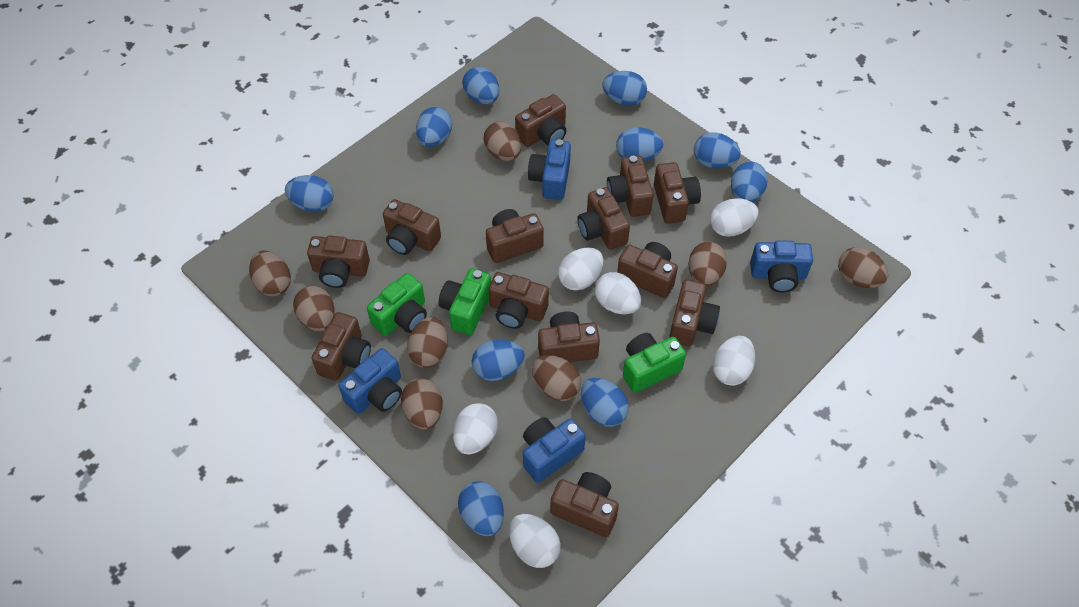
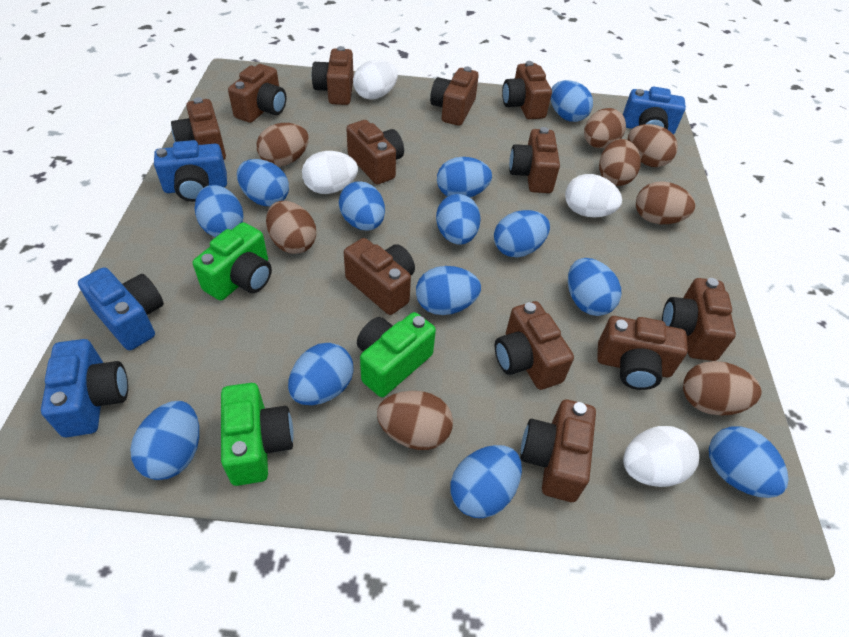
blue egg: [285,175,333,212] [416,107,452,147] [458,481,504,536] [462,67,499,104] [472,340,525,381] [581,378,629,427] [602,71,647,106] [616,127,663,162] [694,132,741,168] [731,161,768,202] = 10 -> [130,401,199,480] [195,185,244,237] [237,159,289,206] [288,343,354,405] [339,181,385,231] [416,266,481,315] [436,194,481,245] [437,157,492,197] [451,445,522,518] [494,210,550,258] [550,80,593,122] [568,258,621,316] [709,426,789,498] = 13
brown camera: [307,235,370,288] [312,312,371,381] [383,199,441,255] [486,209,544,263] [489,272,549,329] [515,94,567,147] [538,311,600,362] [550,472,619,537] [577,187,630,250] [607,156,653,217] [617,242,678,298] [654,162,701,224] [669,279,720,346] = 13 -> [171,97,226,160] [228,64,287,123] [312,46,354,105] [344,238,415,315] [346,120,404,184] [430,67,479,126] [495,301,574,390] [502,61,552,119] [509,127,560,193] [520,400,596,502] [597,316,688,390] [662,278,736,361] = 12
white egg: [453,403,498,454] [509,514,561,568] [558,247,603,291] [595,272,641,314] [710,198,758,237] [713,336,755,386] = 6 -> [302,151,358,194] [353,60,398,100] [565,174,622,217] [623,426,699,487] = 4

